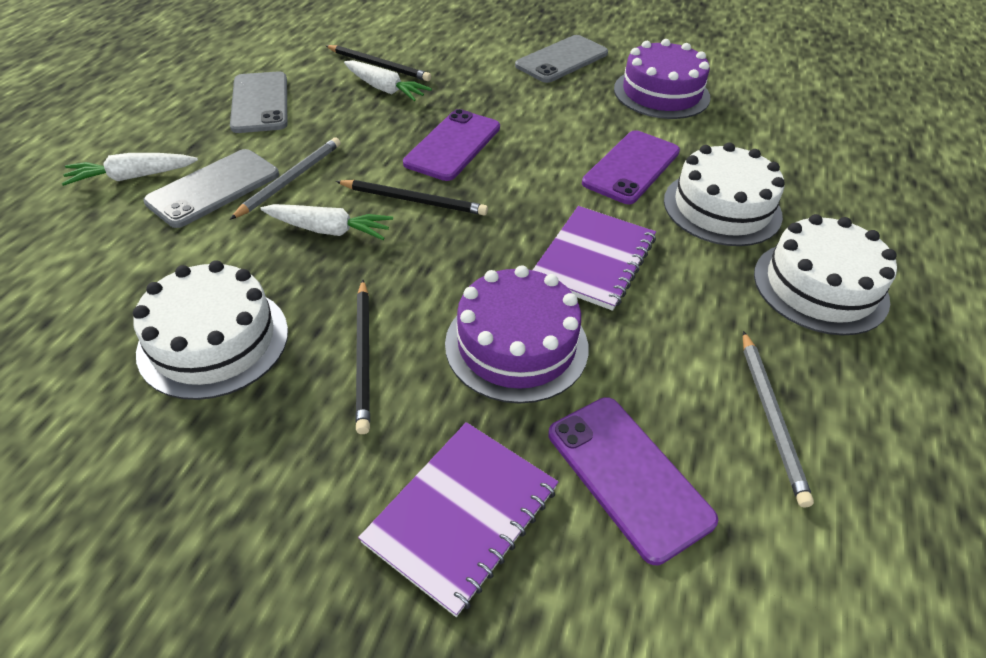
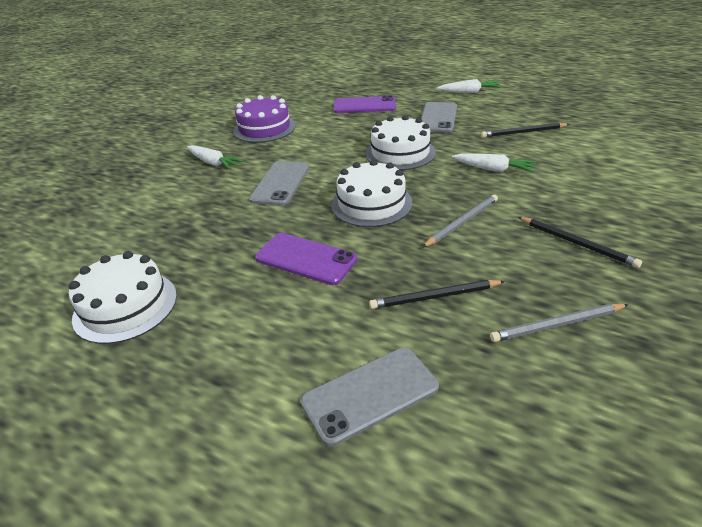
purple cake: [445,265,589,404] [614,39,710,119] = 2 -> [233,95,296,143] = 1
purple notebook: [358,422,558,617] [533,206,656,311] = 2 -> none = 0
purple phone: [403,109,500,181] [548,397,718,565] [582,130,680,204] = 3 -> [255,233,357,285] [333,95,396,113] = 2

